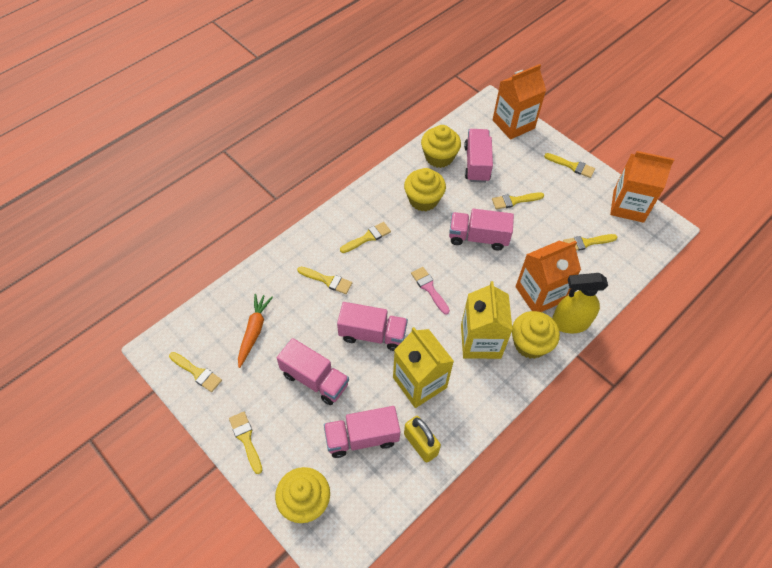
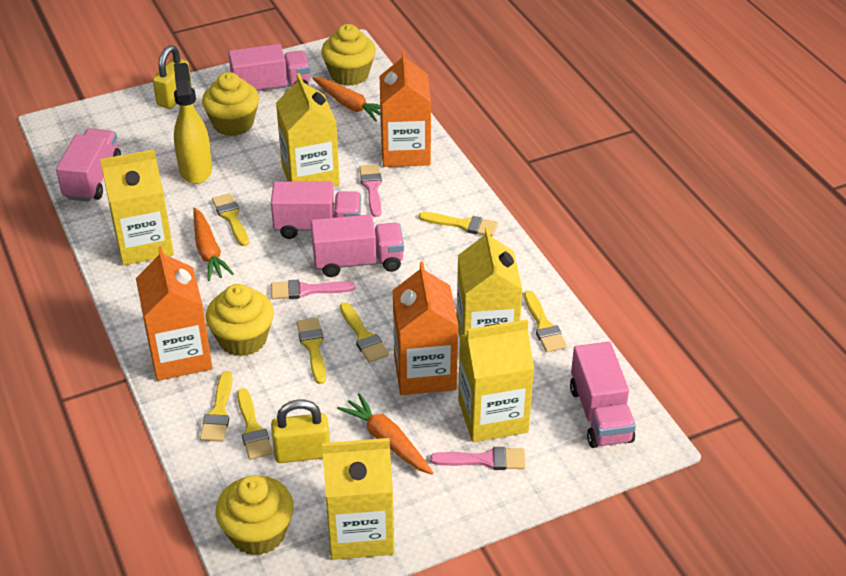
orange carrot: [238,294,273,368] = 1 -> [193,208,234,281] [312,77,380,122] [337,393,434,475] = 3
pink brush: [411,267,450,315] = 1 -> [271,280,355,299] [359,164,382,217] [430,447,526,470] = 3
yellow carton: [393,327,454,408] [461,281,513,359] = 2 -> [100,149,174,265] [276,73,340,187] [322,438,394,560] [457,227,523,337] [458,319,534,442] = 5
yellow padlock: [404,416,441,463] = 1 -> [153,45,192,109] [271,399,330,463] = 2

